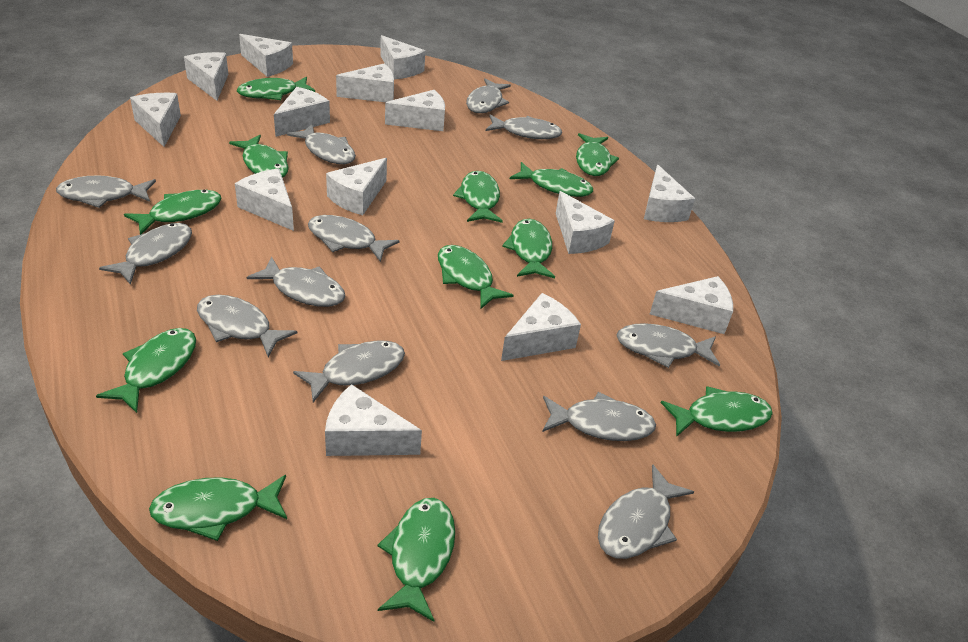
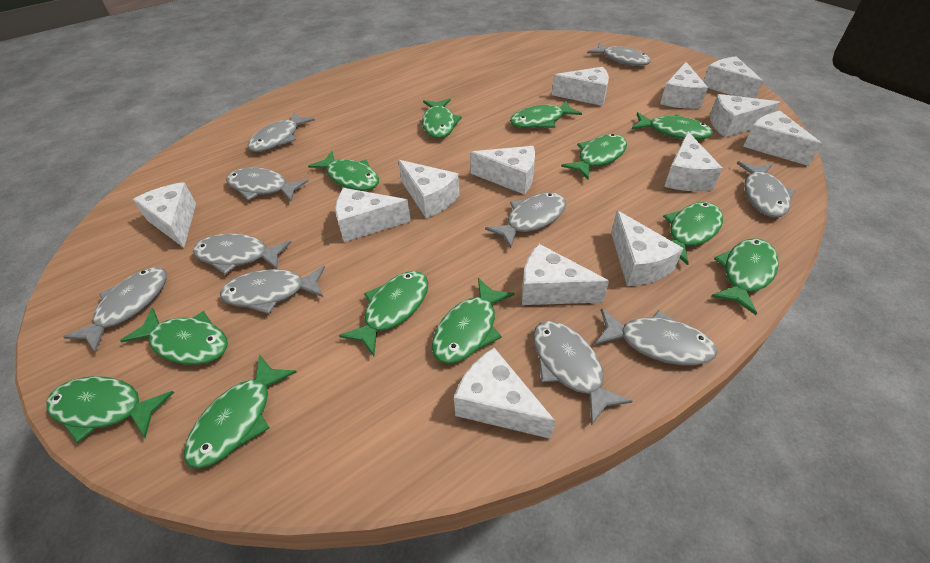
grey fish: [56,175,156,208] [99,223,192,285] [197,295,297,357] [247,256,345,307] [287,124,356,164] [293,340,405,402] [308,215,400,262] [466,79,511,113] [486,115,562,139] [542,392,656,441] [598,464,694,559] [616,323,720,368] = 12 -> [63,267,167,353] [193,233,292,275] [220,266,325,314] [226,168,309,201] [248,112,315,152] [485,192,566,248] [533,321,633,426] [587,43,651,66] [595,308,717,365] [736,161,795,218] = 10
white cheese: [130,93,181,147] [184,52,228,101] [235,169,294,231] [239,34,293,77] [274,87,330,137] [325,384,422,456] [326,158,387,215] [336,63,394,102] [380,35,425,79] [385,90,445,131] [501,293,581,361] [556,191,615,254] [644,165,695,222] [650,276,733,334] = 14 -> [133,182,196,248] [336,188,411,242] [398,160,459,218] [454,348,555,439] [470,146,535,195] [522,244,609,305] [552,67,609,106] [611,210,683,286] [660,62,708,109] [664,132,722,191] [703,56,763,98] [710,94,781,137] [743,111,822,166] = 13

